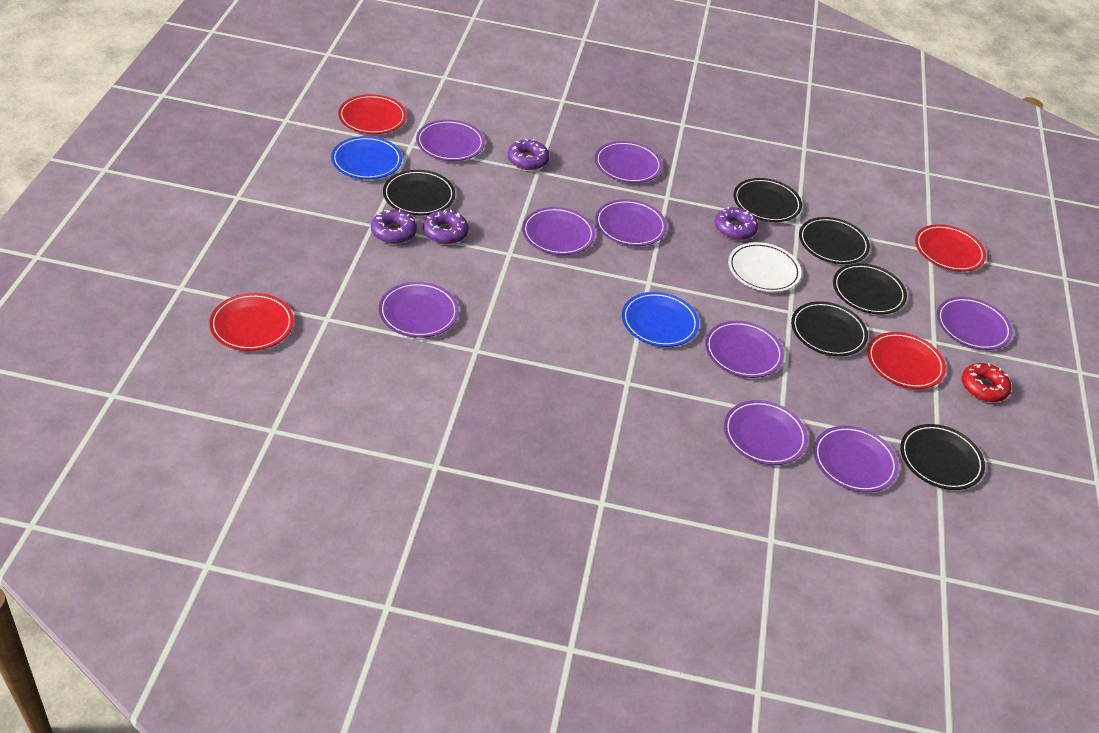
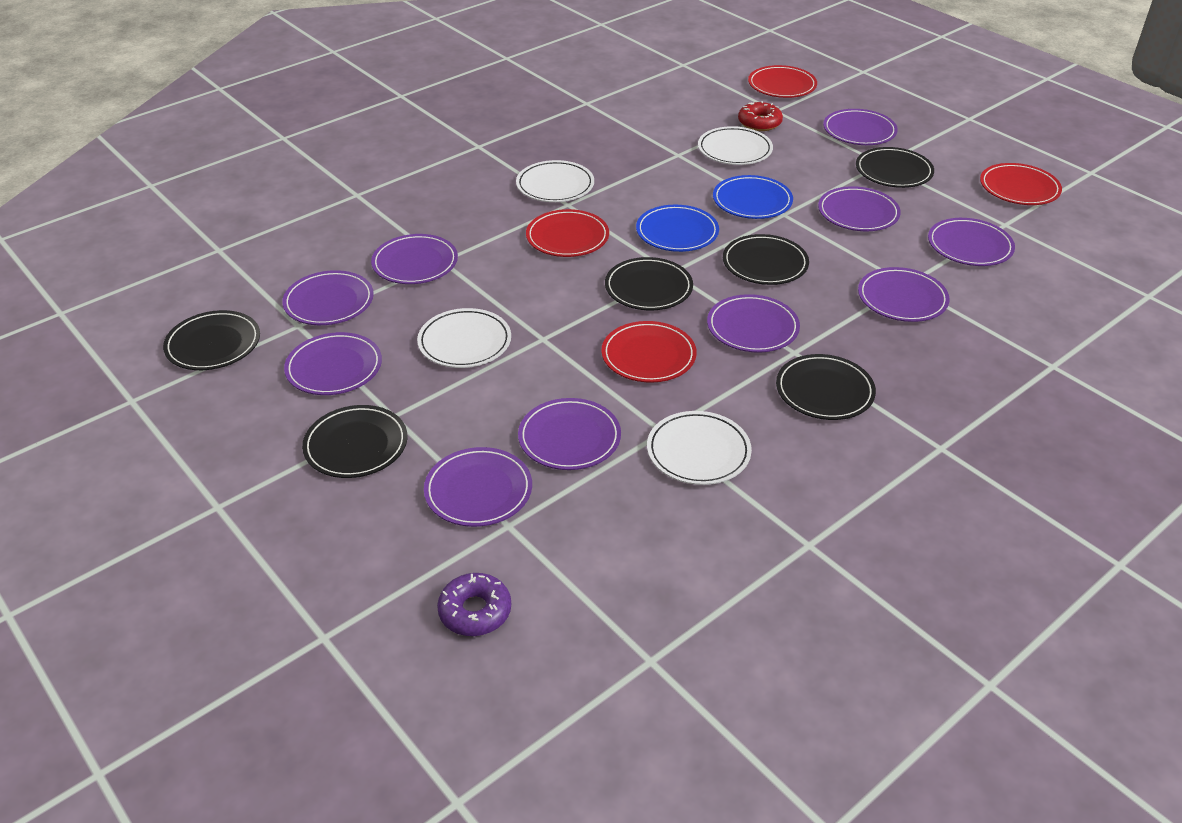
purple donut: [371,209,417,244] [423,210,469,244] [507,139,550,170] [715,207,758,240] = 4 -> [437,573,511,636] = 1
purple plate: [379,282,459,338] [416,120,485,161] [522,207,595,255] [595,141,662,183] [595,199,667,246] [705,321,784,378] [724,400,808,465] [813,426,899,493] [937,297,1012,350] = 9 -> [282,270,374,325] [284,332,382,395] [371,234,458,284] [424,447,532,527] [518,398,621,470] [707,294,800,353] [818,186,901,231] [823,109,898,145] [858,267,949,322] [928,218,1015,266] = 10
white plate: [728,242,802,292] = 1 -> [417,308,511,368] [516,160,594,202] [647,411,752,485] [698,126,773,165] = 4

